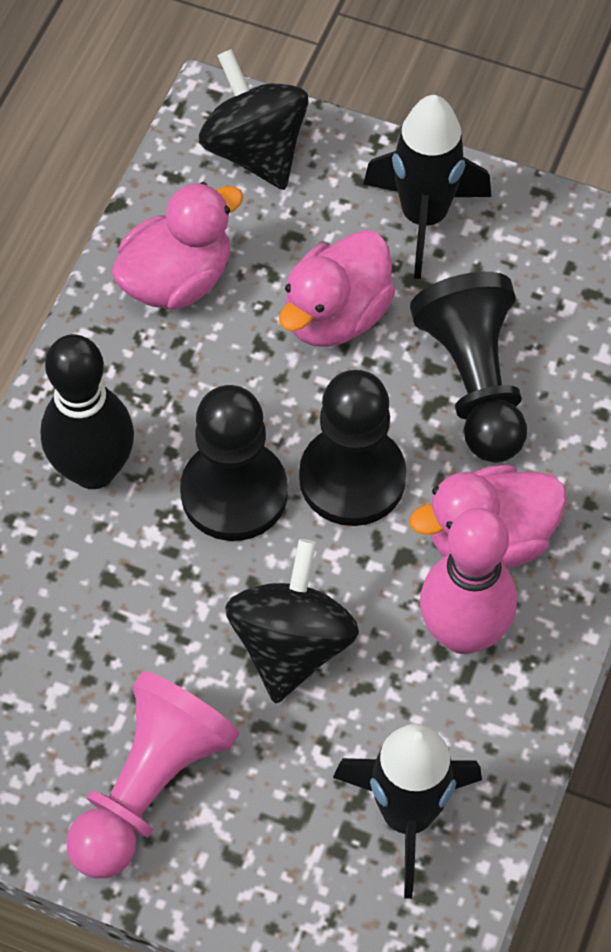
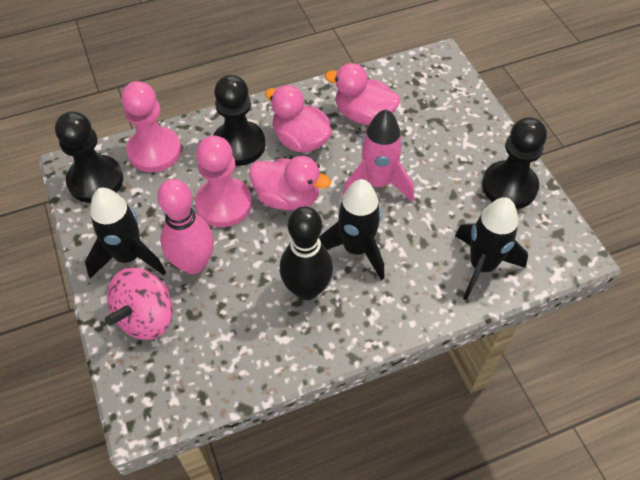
black rocket: [333,724,482,899] [363,95,491,279] = 2 -> [85,188,166,278] [319,179,384,280] [455,197,528,300] = 3
black spinning top: [199,49,308,190] [225,539,359,704] = 2 -> none = 0
pink pawn: [66,671,240,878] = 1 -> [121,81,181,172] [195,136,252,227] = 2
pink rocket: none = 0 -> [342,109,414,202] = 1
pink spinning top: none = 0 -> [105,267,173,340] = 1

